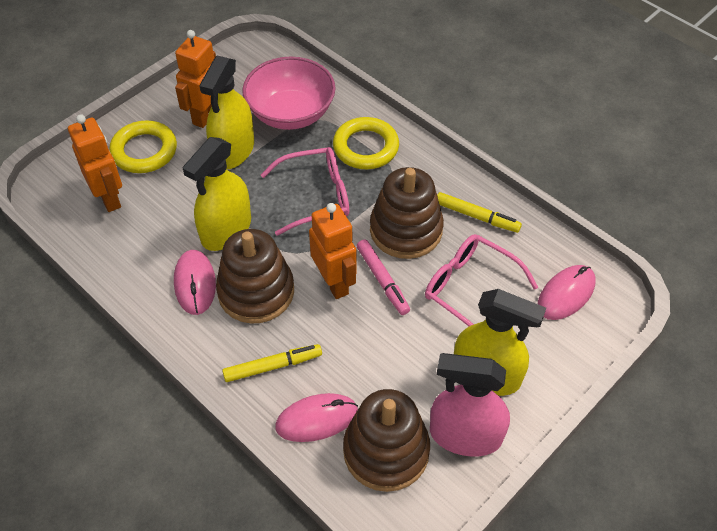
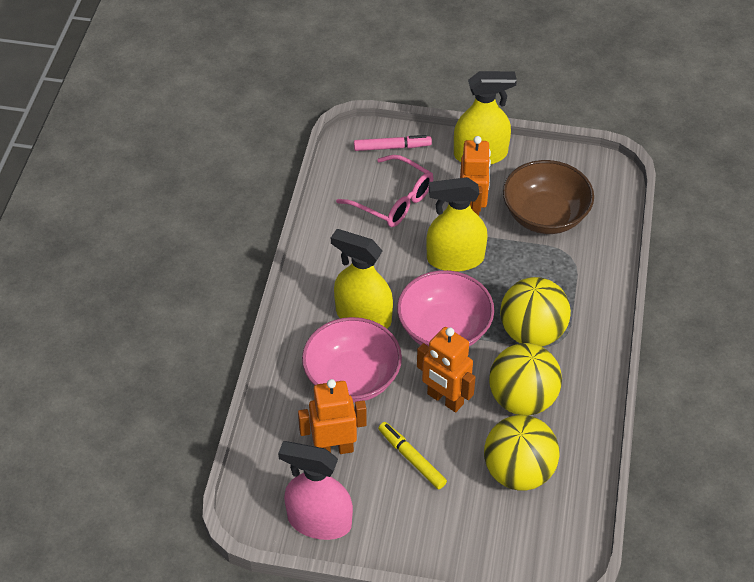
brown bowl: none = 0 -> [503,160,594,234] = 1
brown stacking toy: [216,229,294,324] [343,389,430,492] [370,167,444,259] = 3 -> none = 0
pink bowl: [242,57,336,130] = 1 -> [302,317,402,403] [397,270,494,346] = 2
pink glasses: [261,147,349,236] [425,234,538,326] = 2 -> [336,155,433,227] = 1
pink mouse: [174,250,216,315] [275,393,358,442] [538,265,595,320] = 3 -> none = 0
yellow ball: none = 0 -> [484,415,560,491] [489,343,562,416] [500,277,571,347] = 3
yellow marker: [222,344,322,382] [437,192,522,233] = 2 -> [378,422,447,489] = 1
yellow ring: [109,120,177,173] [333,117,399,169] = 2 -> none = 0

